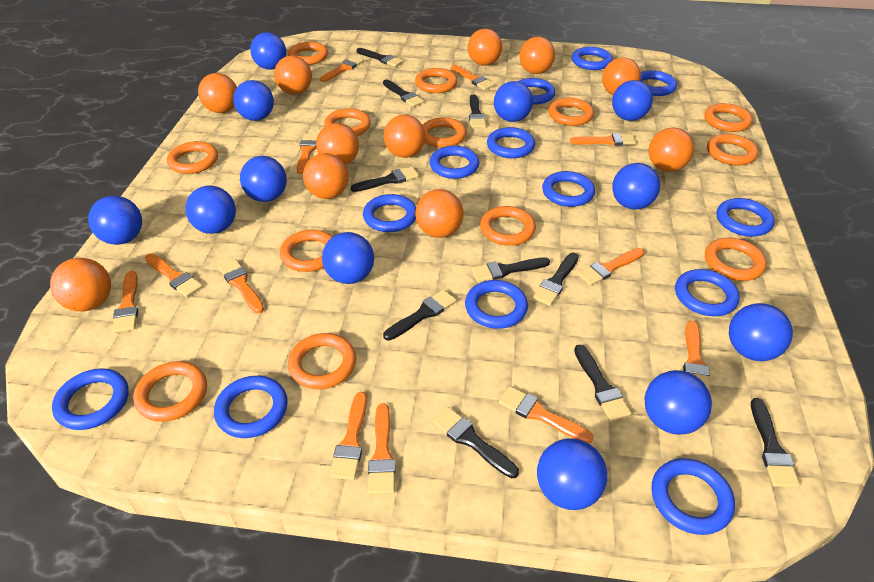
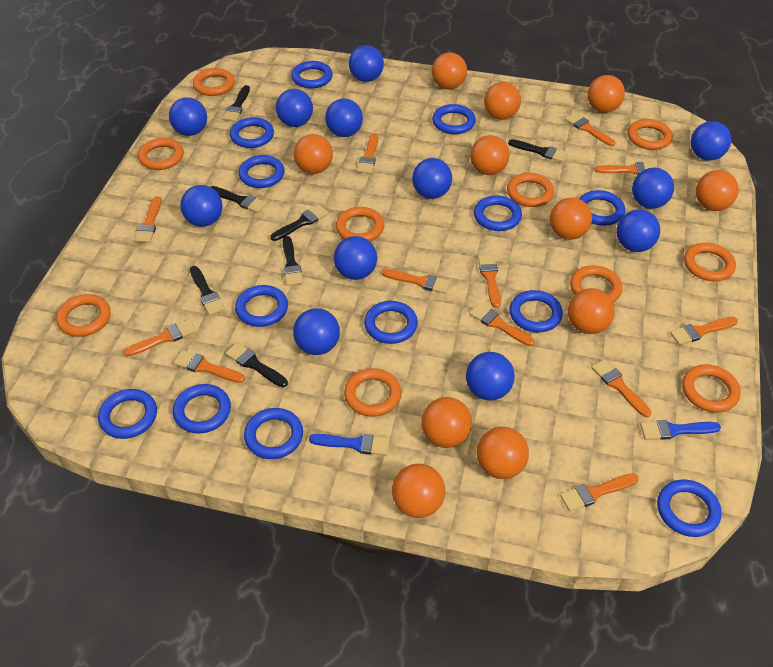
black brush: [351,167,419,192] [357,48,404,67] [383,80,424,107] [383,289,457,341] [432,407,519,479] [469,94,486,128] [471,257,550,282] [533,252,579,306] [574,345,631,421] [751,398,800,488] = 10 -> [190,266,225,316] [211,186,267,213] [223,85,250,122] [225,342,288,387] [270,205,328,241] [283,236,303,286] [508,139,568,162] = 7
blue brush: none = 0 -> [309,434,390,455] [640,420,721,440] = 2
orange ring: [133,361,207,422] [167,141,218,174] [280,230,333,272] [288,42,328,65] [288,333,356,389] [324,108,371,136] [415,68,458,93] [423,117,467,148] [480,206,536,246] [548,98,594,126] [704,103,753,132] [705,238,767,281] [707,134,758,166] = 13 -> [56,294,111,337] [138,138,184,170] [193,68,235,96] [336,207,384,241] [344,368,401,417] [507,173,554,207] [570,265,622,302] [628,119,673,150] [682,364,741,412] [684,243,736,281] = 10

